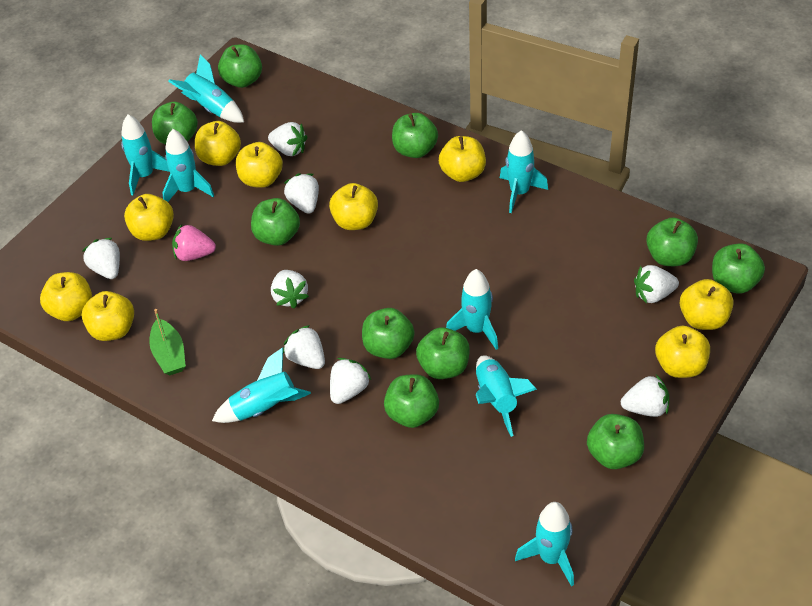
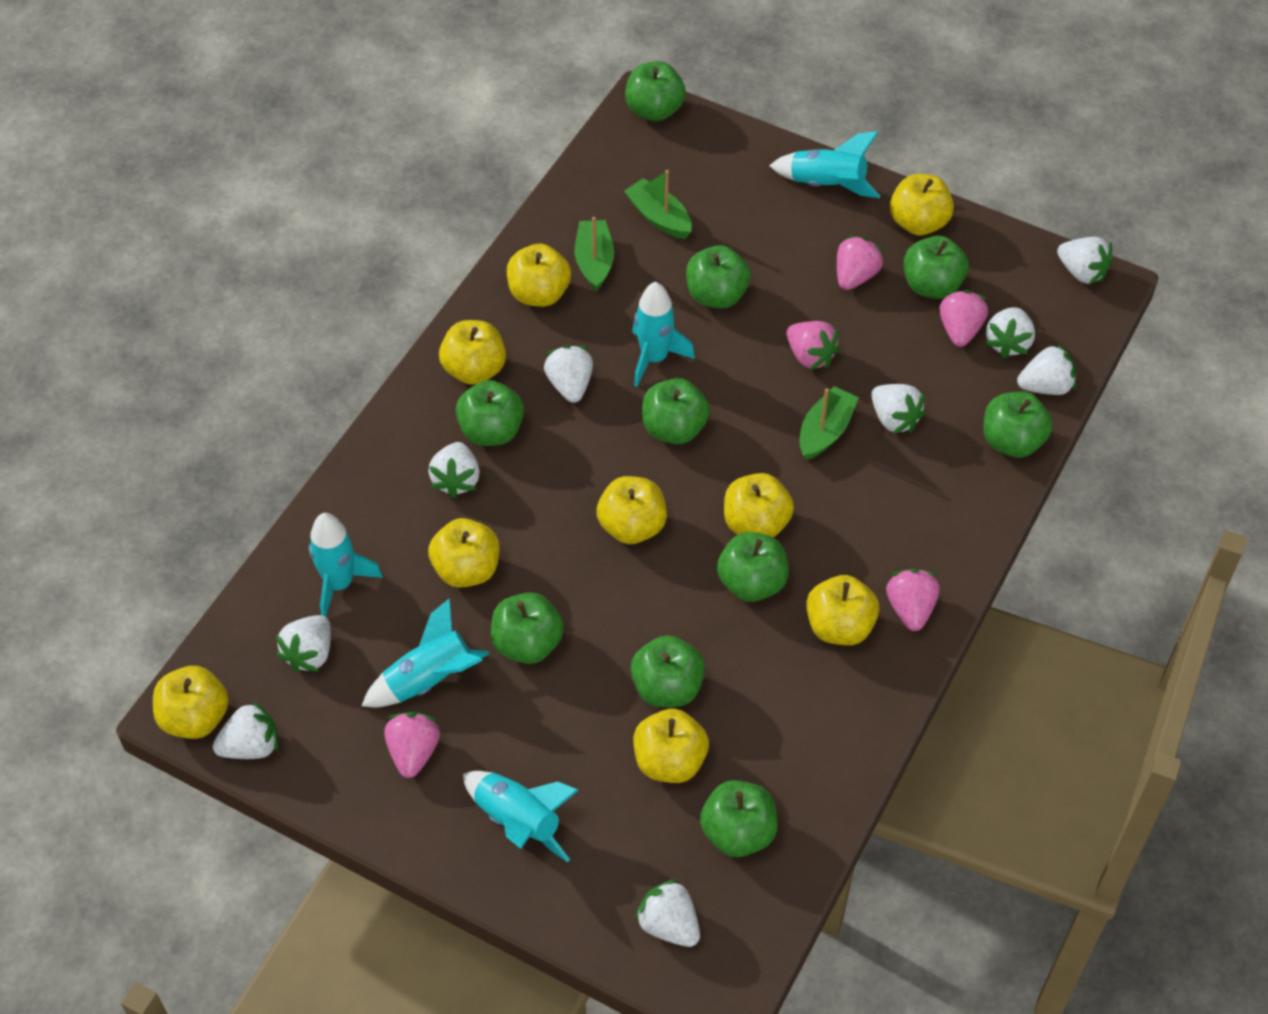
green boat: [149,309,186,375] = 1 -> [575,217,614,291] [624,170,692,239] [800,386,859,460] = 3
pink strawberry: [172,224,216,261] = 1 -> [384,712,440,778] [787,321,841,370] [837,235,884,290] [886,568,940,631] [939,290,988,347] = 5
turquoise rocket: [121,114,170,195] [162,129,214,202] [168,54,244,123] [212,347,311,423] [446,269,498,350] [476,355,537,437] [500,130,548,213] [515,502,574,587] = 8 -> [309,513,383,617] [362,598,490,707] [463,771,579,863] [632,282,695,387] [769,131,881,198] = 5
white strawberry: [82,238,120,279] [268,122,307,156] [271,270,309,309] [283,325,325,369] [284,173,319,214] [330,358,371,404] [621,374,669,417] [634,265,679,304] = 8 -> [213,701,278,759] [276,615,331,673] [428,442,480,498] [544,345,593,403] [634,879,700,947] [871,384,926,434] [985,307,1035,358] [1017,343,1076,395] [1057,237,1113,285] = 9

